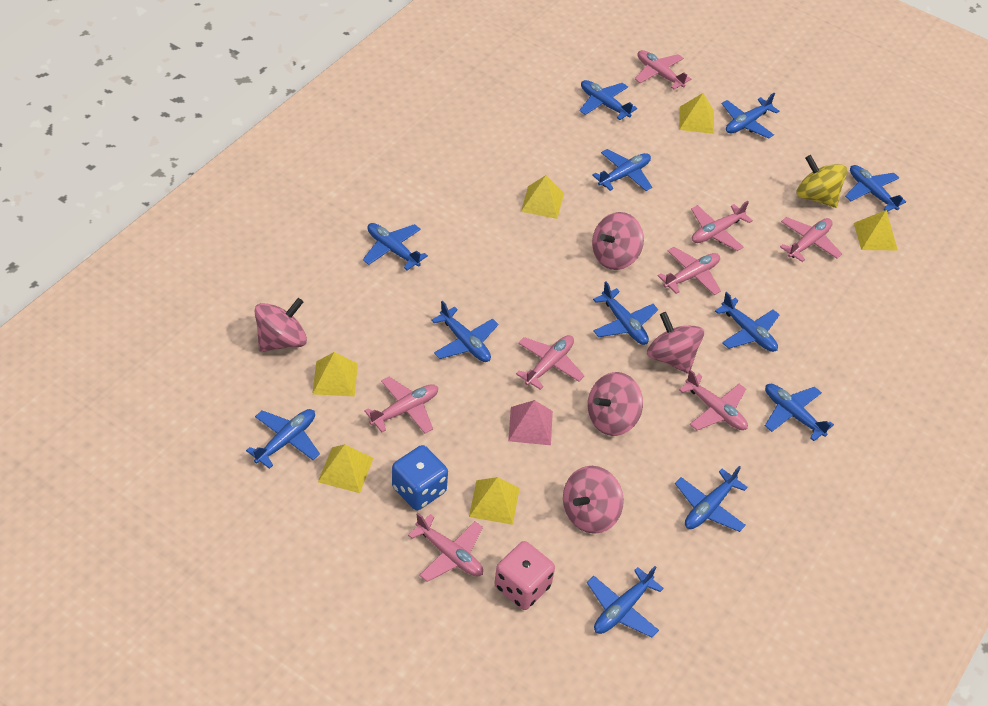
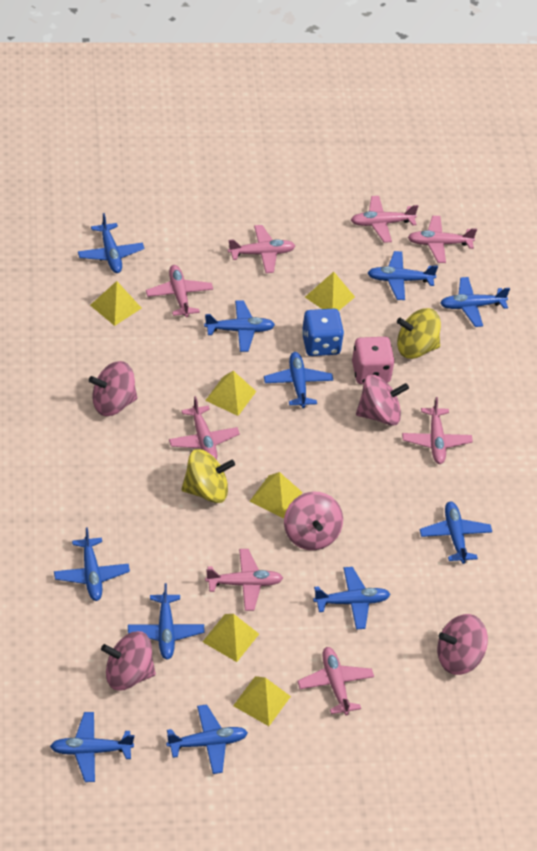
blue plane: [246,409,320,469] [363,223,428,270] [431,301,499,362] [579,80,637,120] [587,566,664,637] [592,149,652,191] [593,281,658,345] [675,466,748,532] [715,292,779,352] [722,93,779,139] [765,384,834,441] [845,165,906,212] = 12 -> [50,712,134,782] [54,527,130,601] [78,213,144,273] [128,583,205,660] [166,704,248,774] [204,300,275,352] [264,352,333,408] [313,567,390,630] [368,251,438,300] [420,501,492,564] [440,277,510,327] = 11
pink pyramid: [508,400,553,445] = 1 -> none = 0
yellow spinning top: [797,155,847,208] = 1 -> [181,449,235,503] [397,308,441,359] = 2

